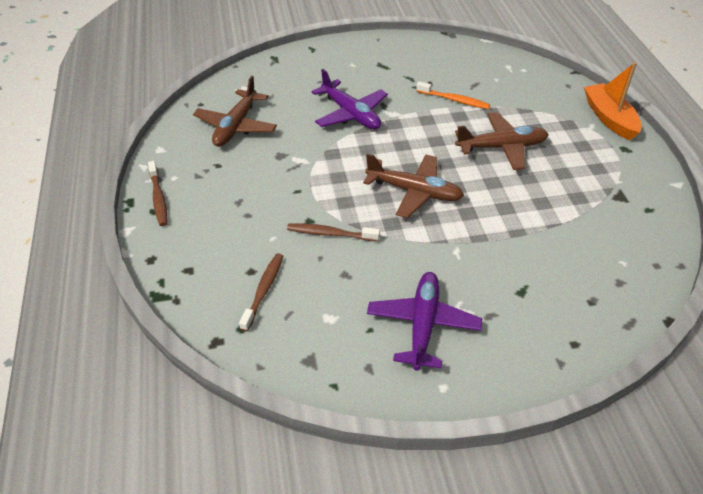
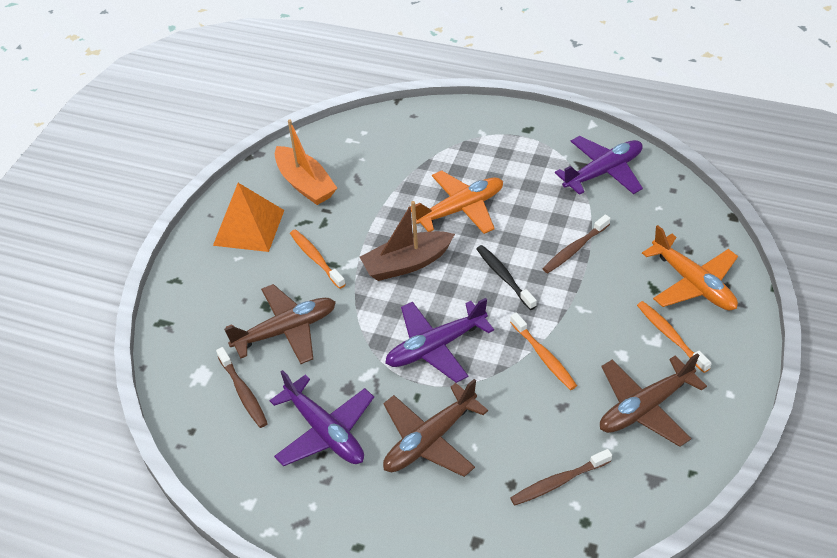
black toothbrush: none = 0 -> [477,245,537,310] = 1
brown boat: none = 0 -> [360,201,455,281] = 1
orange plane: none = 0 -> [408,170,503,234] [642,225,738,310] = 2
orange pyramid: none = 0 -> [213,183,284,252] = 1
orange toothbrush: [416,81,490,109] = 1 -> [290,229,346,289] [510,313,577,390] [637,301,712,373] = 3
purple plane: [311,69,388,129] [367,272,482,371] = 2 -> [270,370,374,466] [385,298,494,383] [555,136,643,195] = 3

